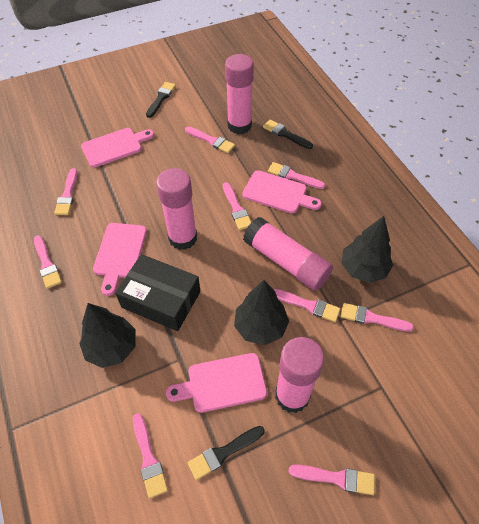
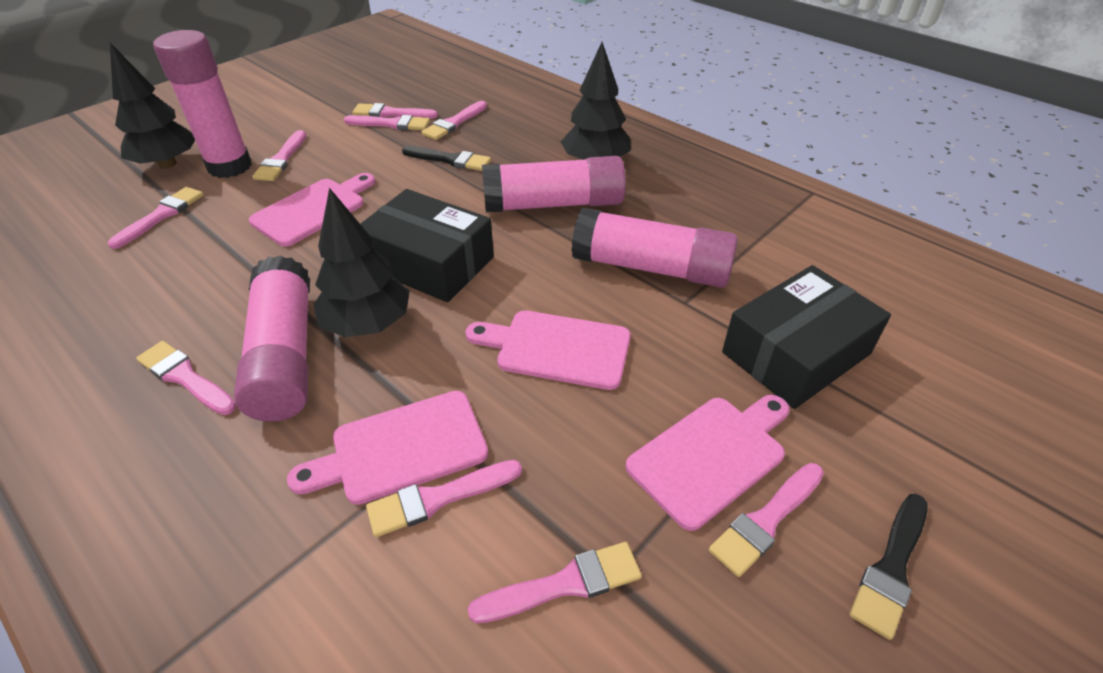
black box: [115,254,201,331] = 1 -> [360,189,494,302] [722,265,891,409] = 2
black brush: [146,82,176,118] [188,426,265,480] [263,119,313,149] = 3 -> [402,146,491,171] [850,494,928,640] = 2

